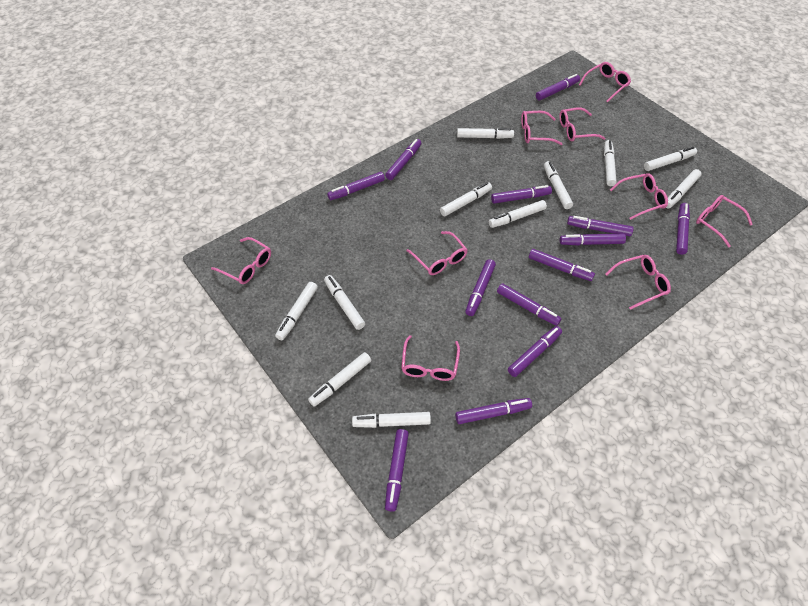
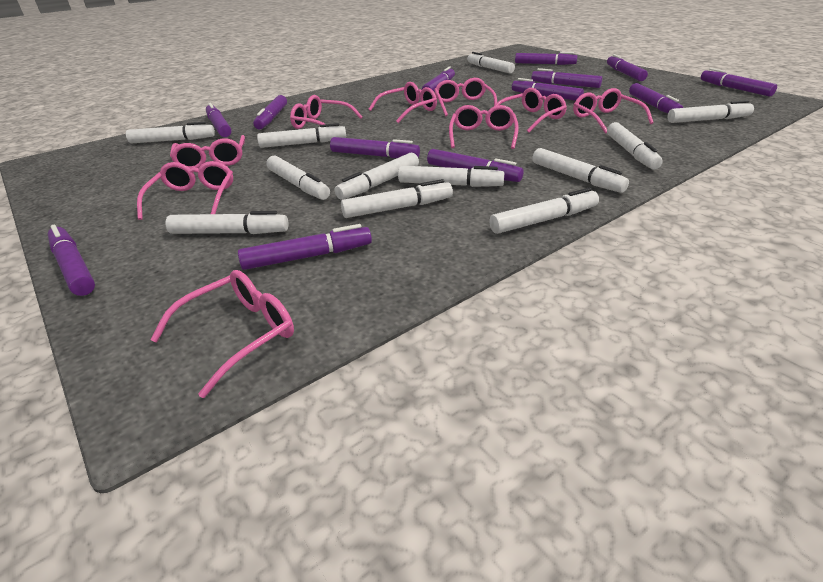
white marker: [275,282,318,340] [308,352,371,407] [324,275,365,330] [352,412,431,428] [440,182,492,217] [457,128,514,139] [489,200,547,228] [544,161,573,209] [604,140,617,186] [644,147,697,171] [666,169,701,208] = 11 -> [126,122,215,144] [165,211,289,234] [257,123,346,148] [266,156,330,200] [335,153,419,200] [341,179,453,218] [398,166,504,187] [467,52,515,74] [489,188,599,234] [532,148,629,193] [607,122,663,170] [668,100,754,123] = 12

